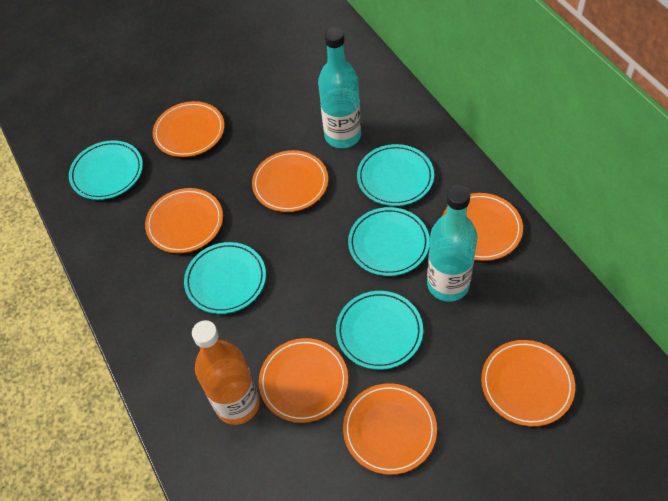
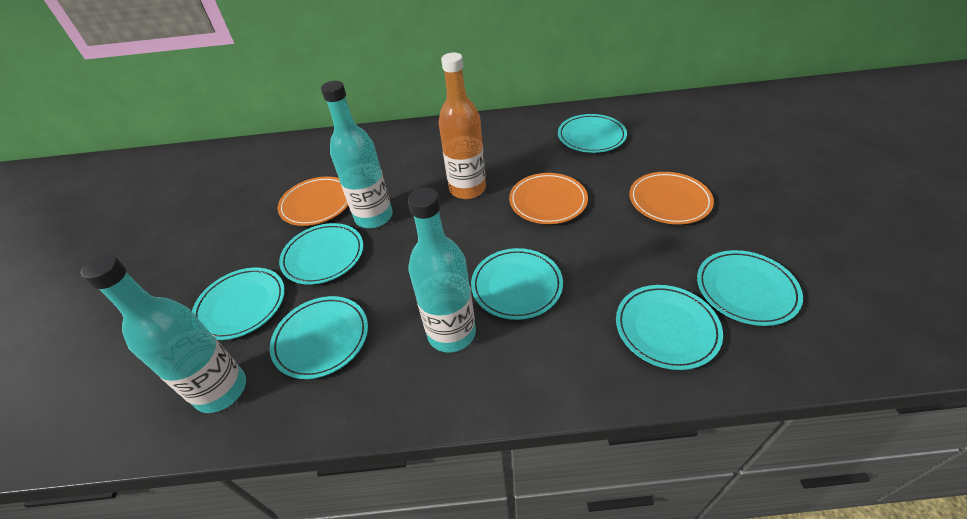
orange plate: [145,188,223,253] [153,101,225,157] [252,150,328,212] [259,338,348,423] [343,383,437,475] [442,193,523,261] [481,340,575,426] = 7 -> [278,176,348,226] [509,173,588,224] [629,172,714,224] = 3
turquoise bottle: [318,27,361,148] [427,185,477,302] = 2 -> [81,254,246,413] [321,81,393,228] [408,188,476,353] = 3
turquoise plate: [69,140,143,200] [184,242,266,314] [336,291,423,370] [348,207,430,276] [357,144,434,206] = 5 -> [192,267,285,340] [270,296,368,379] [279,223,364,285] [471,248,563,320] [558,114,627,153] [616,285,723,370] [697,250,803,326] = 7

